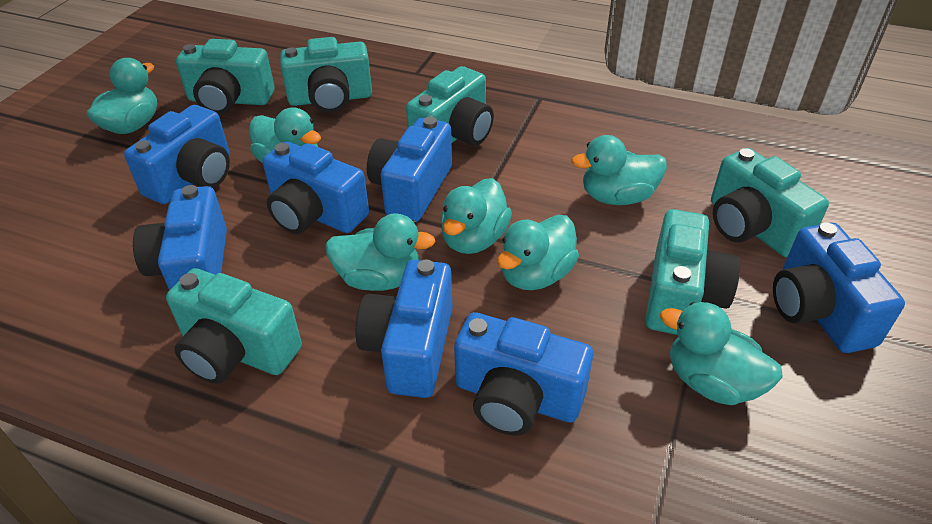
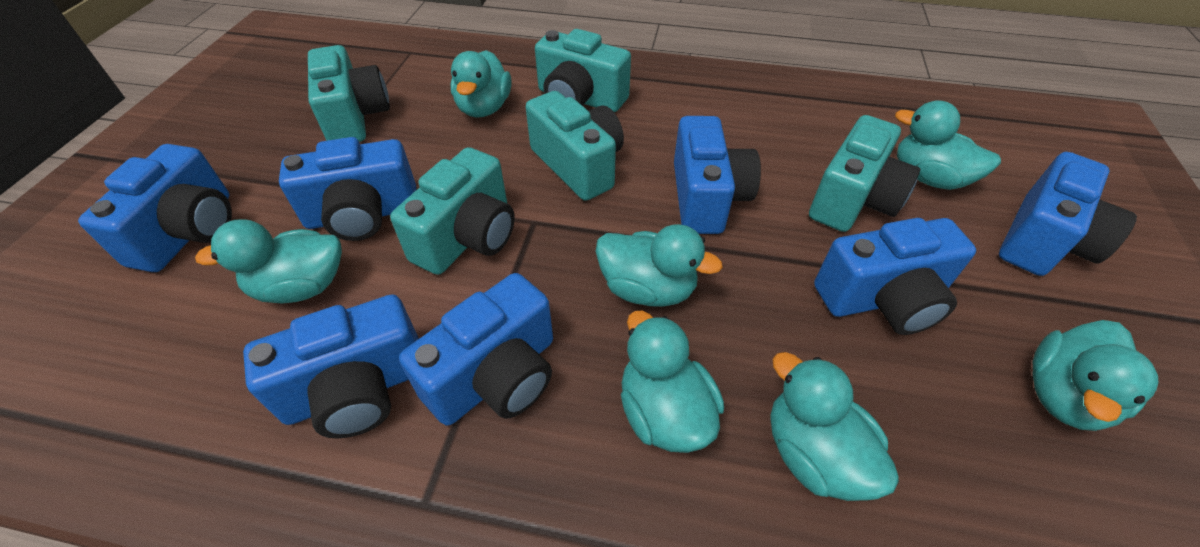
turquoise camera: [166,268,302,384] [176,39,275,114] [280,37,372,113] [406,66,494,146] [645,209,740,335] [711,148,829,257] = 6 -> [308,45,390,142] [390,147,515,275] [526,91,624,201] [535,29,631,112] [809,115,920,232] = 5

